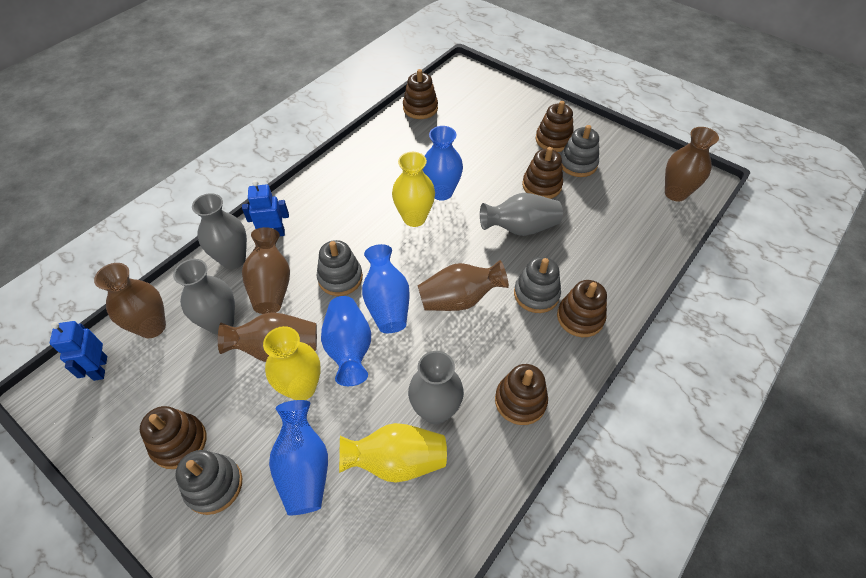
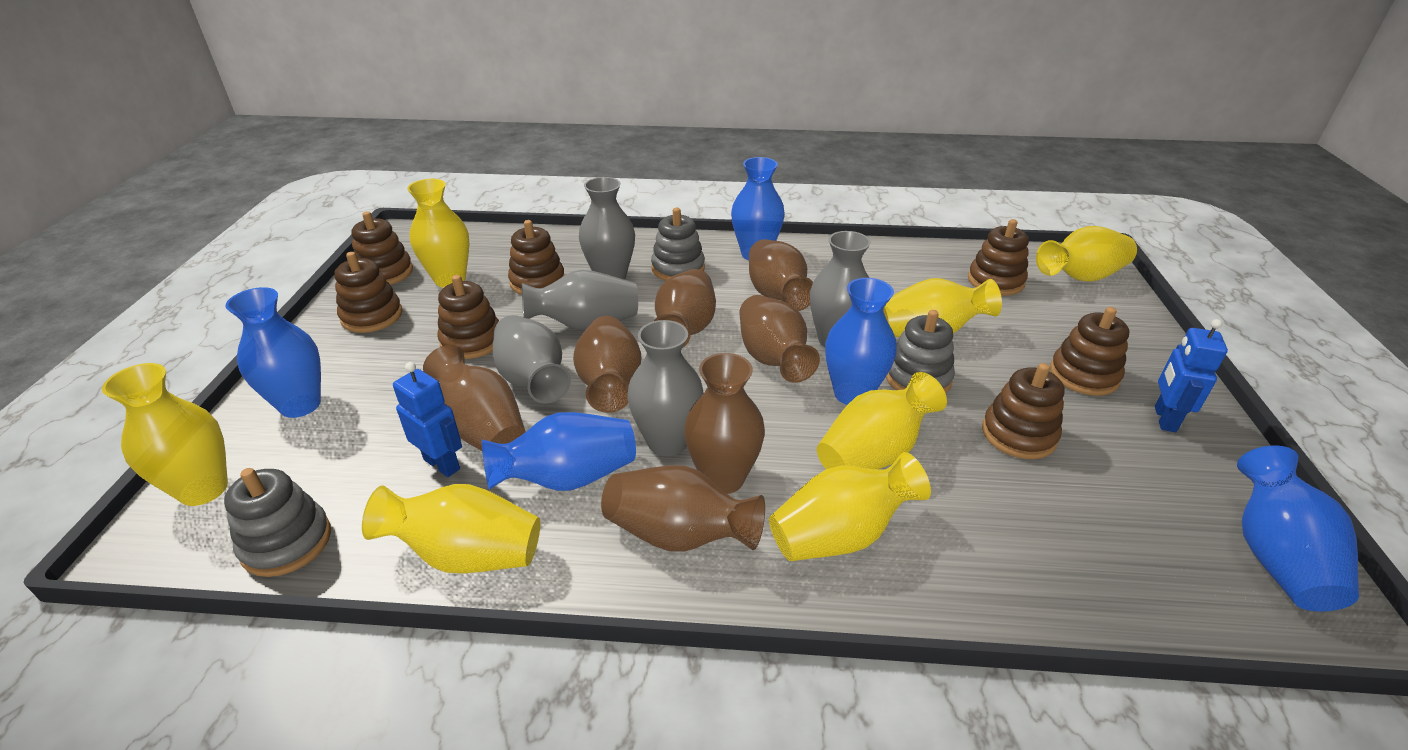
blue vase: [269,400,328,515] [321,296,371,386] [362,244,410,333] [422,126,463,201] = 4 -> [226,287,321,418] [482,412,636,491] [731,157,785,260] [825,278,897,405] [1237,446,1359,612] = 5
brown stacking toy: [140,406,207,469] [403,69,438,119] [495,364,548,425] [522,147,563,199] [536,101,574,152] [557,280,607,337] = 6 -> [334,252,402,333] [351,211,413,285] [437,275,499,359] [508,220,564,295] [968,219,1029,296] [982,363,1065,459] [1050,307,1129,396] = 7
brown vase: [94,263,166,338] [218,312,317,362] [242,227,290,314] [418,260,509,311] [665,127,719,201] = 5 -> [423,345,526,451] [573,316,641,413] [601,465,765,552] [654,269,716,348] [684,353,765,494] [739,295,820,383] [749,239,813,311] = 7
grey stacking toy: [176,450,242,515] [317,240,363,296] [514,257,561,313] [561,125,599,177] = 4 -> [224,468,331,577] [651,208,705,281] [886,310,955,393] = 3
grey vase: [173,259,235,335] [192,193,247,269] [408,351,464,425] [480,193,563,236] = 4 -> [493,315,571,404] [522,270,638,331] [579,177,635,280] [627,320,704,456] [810,231,871,347] = 5
yellow vase: [263,326,321,400] [339,423,447,483] [392,152,435,227] = 3 -> [102,363,228,506] [362,484,540,574] [407,179,469,288] [769,452,931,561] [817,372,947,469] [883,278,1002,337] [1036,226,1137,282] = 7

